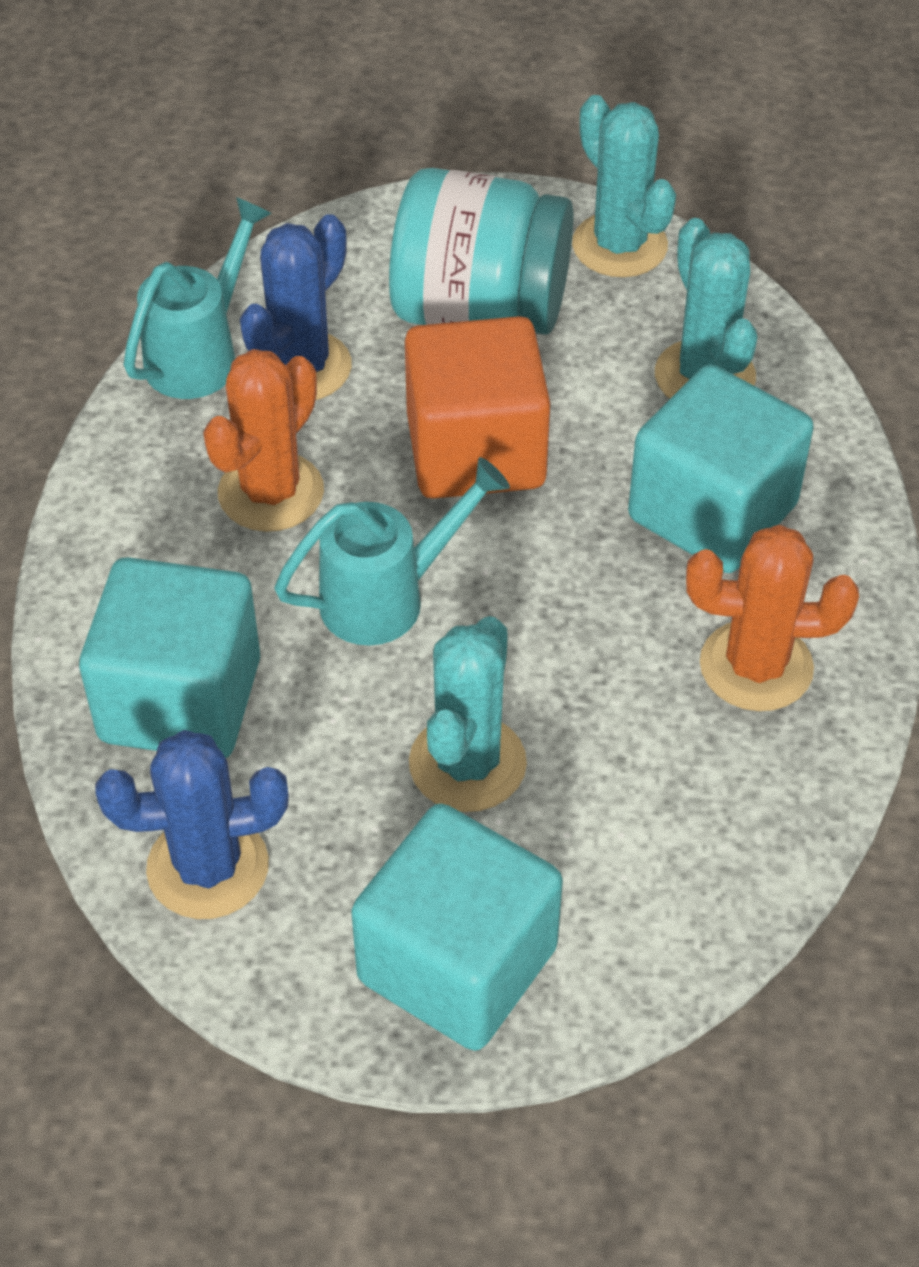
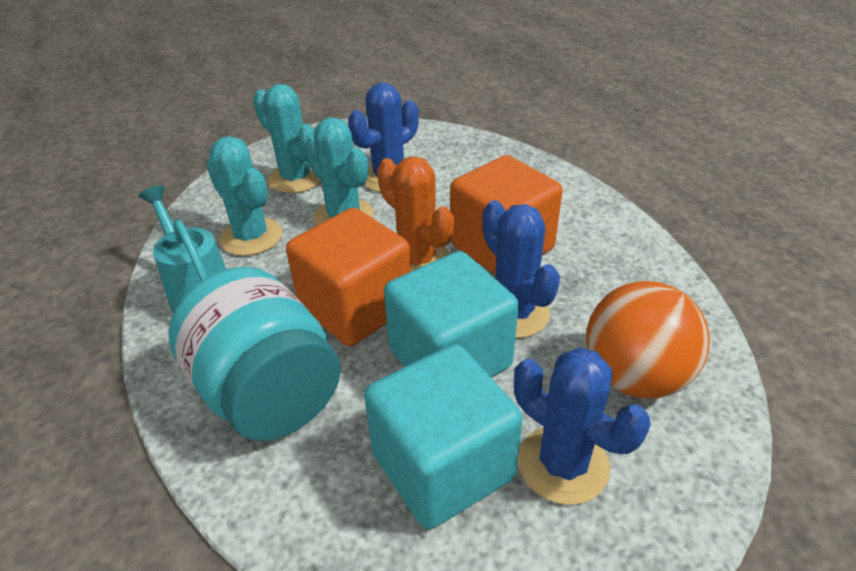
blue cactus: [95,730,289,919] [240,214,352,400] = 2 -> [348,82,419,192] [482,200,560,338] [514,347,651,505] = 3
orange ball: none = 0 -> [586,281,710,399] = 1
orange cactus: [203,349,324,532] [686,524,859,711] = 2 -> [377,156,454,271] = 1
orange cube: [405,316,550,499] = 1 -> [286,208,411,346] [450,155,563,275] = 2
turquoise cube: [79,557,260,758] [351,804,563,1051] [628,365,814,573] = 3 -> [364,344,523,529] [384,251,519,377] = 2
turquoise watering can: [123,197,272,399] [274,457,510,645] = 2 -> [138,185,227,313] = 1

